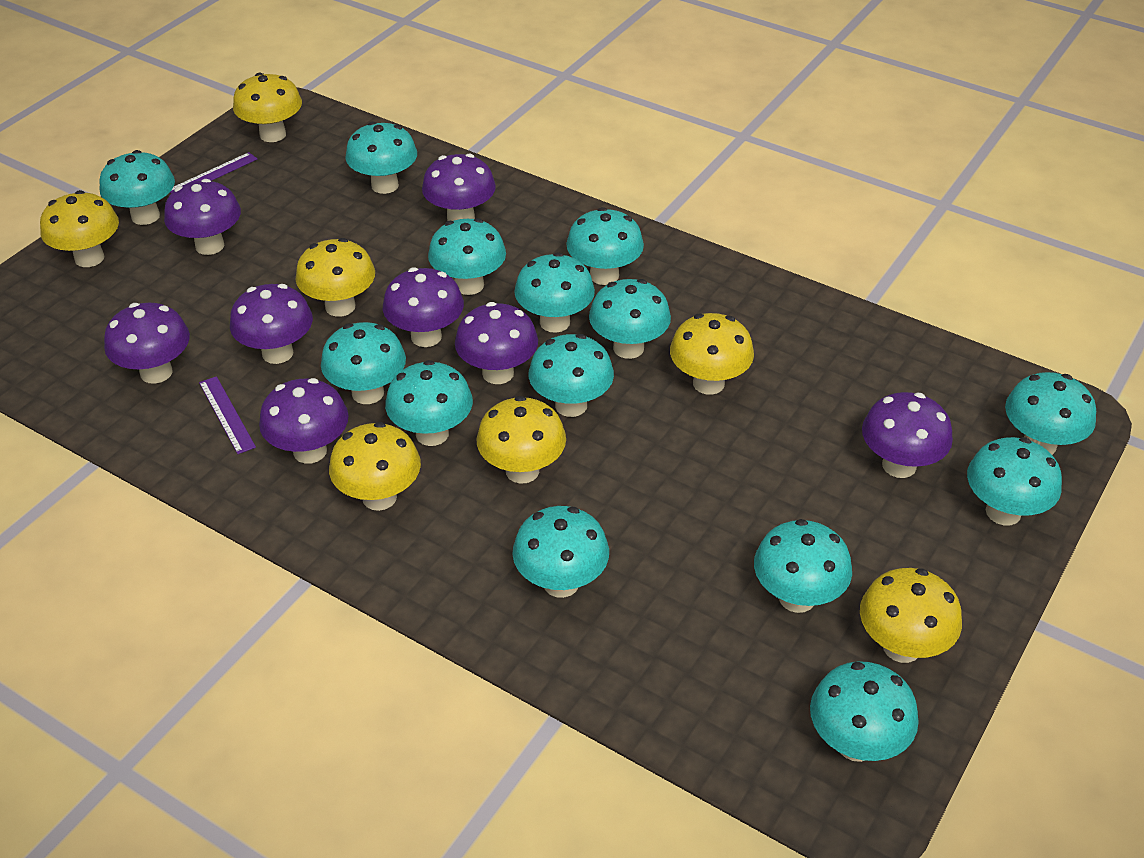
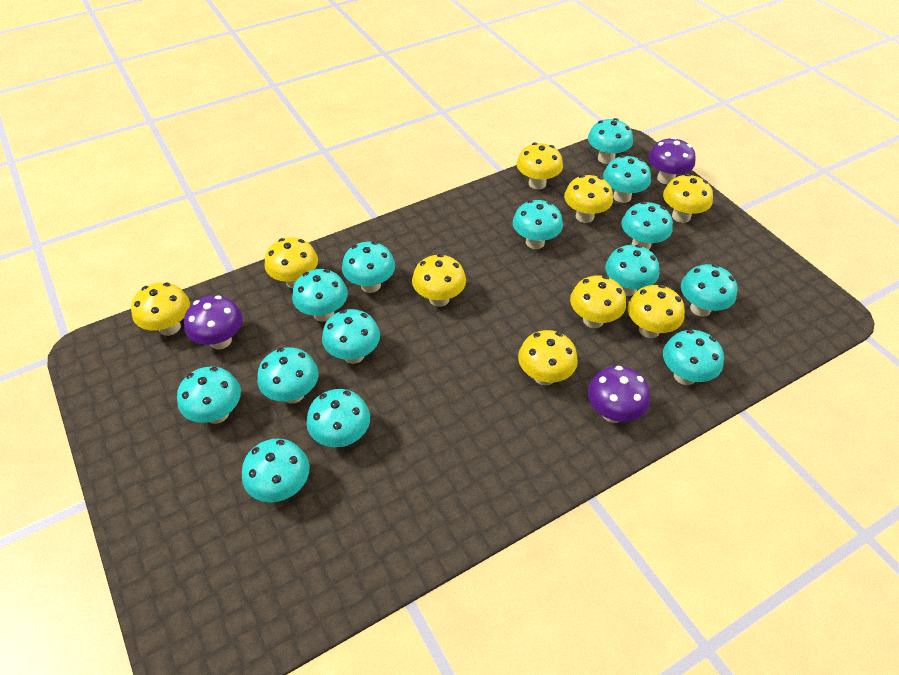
purple mushroom: [104,303,190,384] [164,179,241,255] [230,284,313,364] [259,378,349,464] [383,267,464,347] [422,154,496,221] [455,302,538,384] [862,392,953,478] = 8 -> [184,295,243,349] [588,366,650,423] [649,137,696,184] = 3
purple ruler: [170,152,258,193] [199,376,256,454] = 2 -> none = 0
yellow mushroom: [40,190,119,267] [233,73,302,142] [296,238,375,317] [329,422,421,511] [476,396,566,484] [670,313,754,395] [860,568,962,663] = 7 -> [131,282,190,336] [265,237,318,288] [412,254,466,307] [517,142,563,190] [518,330,578,386] [564,175,613,223] [570,275,626,328] [628,285,685,338] [663,174,713,223] = 9

